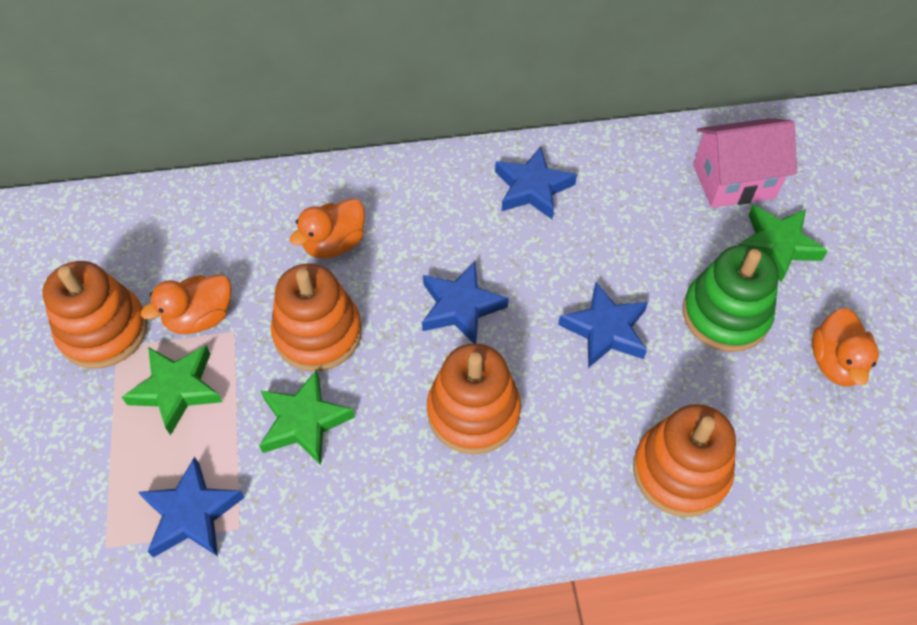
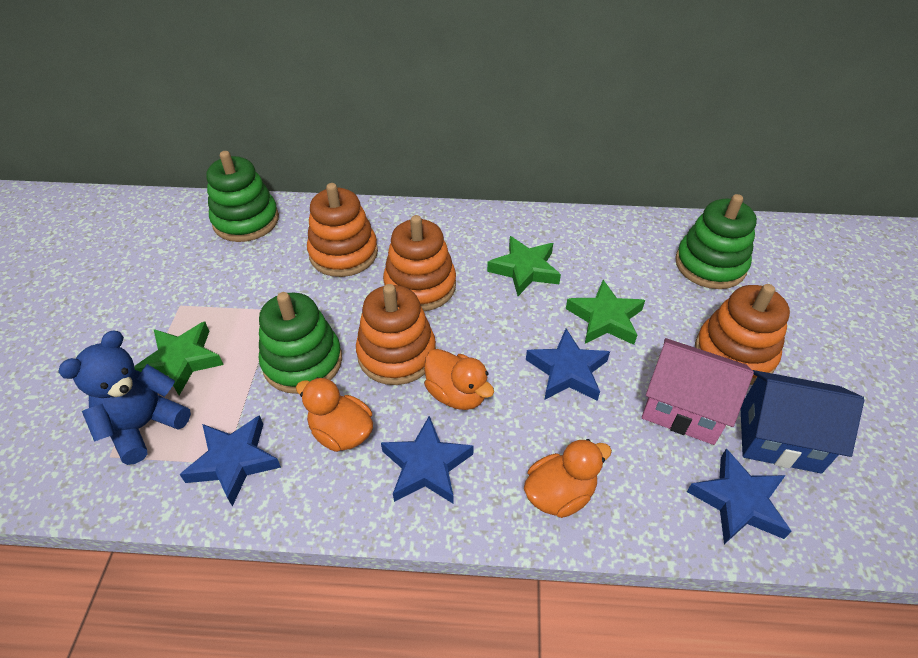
blue house: none = 0 -> [741,370,864,474] = 1
blue teddy bear: none = 0 -> [58,330,191,465] = 1
green stacking toy: [683,245,779,352] = 1 -> [206,151,279,242] [259,292,342,394] [675,194,757,289] = 3

